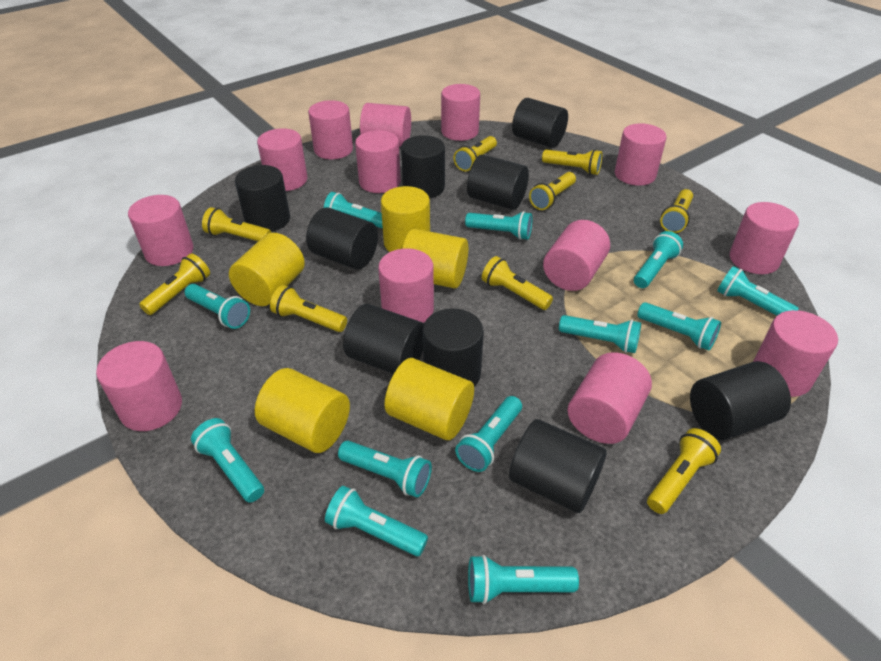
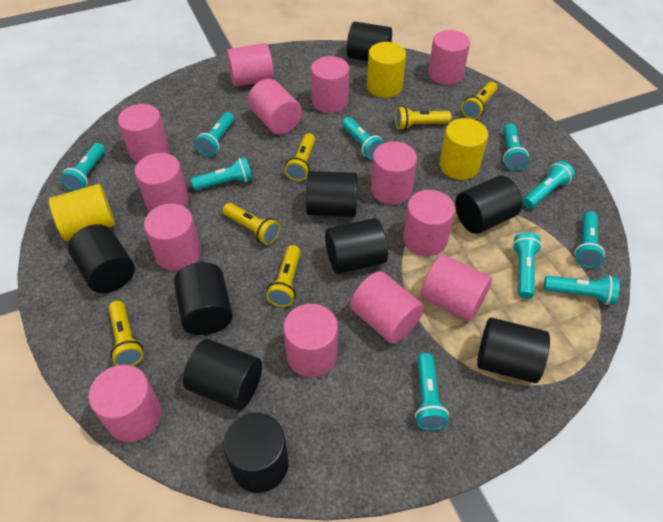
turquoise flashlight: [185,284,250,329] [191,418,264,503] [324,192,383,229] [325,486,428,556] [338,441,432,498] [455,396,522,472] [465,211,533,240] [468,555,579,604] [559,315,641,353] [634,231,683,288] [637,302,721,351] [717,266,799,316] = 12 -> [61,143,105,191] [191,157,253,191] [195,112,234,156] [342,117,384,160] [415,353,449,431] [503,123,529,171] [512,232,542,299] [523,161,575,208] [544,275,620,305] [574,211,605,268] = 10
yellow cylinder: [229,233,305,306] [255,368,350,453] [381,186,430,252] [384,358,474,440] [402,229,468,288] = 5 -> [49,184,115,241] [367,42,406,98] [439,118,488,180] = 3
yellow flashlight: [139,253,210,315] [202,207,271,241] [270,285,347,332] [454,136,497,171] [482,256,553,310] [529,172,576,210] [542,149,602,175] [647,428,721,514] [660,189,693,233] = 9 -> [108,301,143,366] [223,203,280,245] [266,245,301,307] [285,133,315,181] [395,106,451,130] [461,82,497,119] = 6

